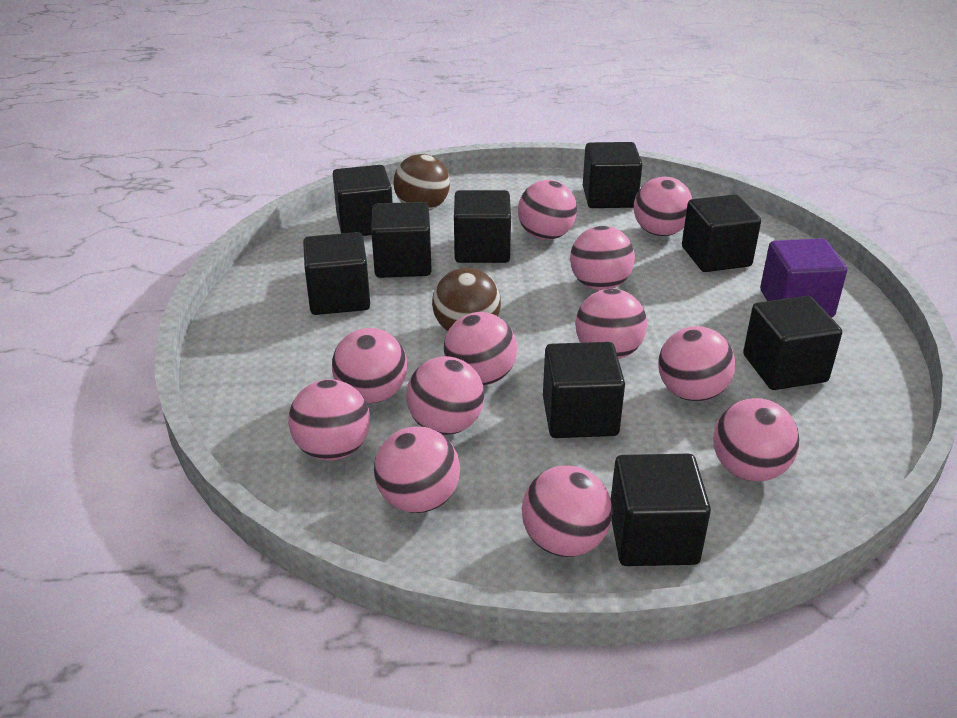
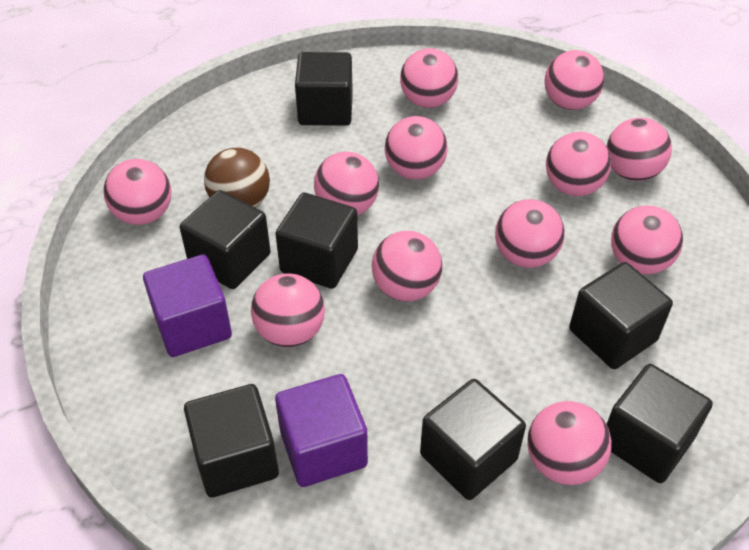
black cube: [303,232,370,315] [333,165,393,236] [371,202,432,278] [454,190,511,263] [543,342,625,438] [583,142,642,208] [611,454,711,566] [682,194,761,272] [743,296,842,390] = 9 -> [180,190,271,289] [184,384,279,498] [275,193,358,289] [295,52,353,126] [420,379,526,500] [569,262,673,369] [607,364,713,483] = 7
brown ball: [393,154,450,210] [432,268,501,331] = 2 -> [204,148,270,208] = 1
purple cube: [760,238,847,317] = 1 -> [143,254,232,357] [275,374,368,487] = 2

